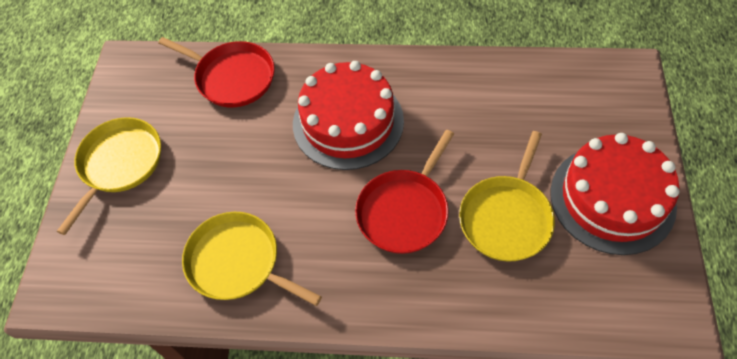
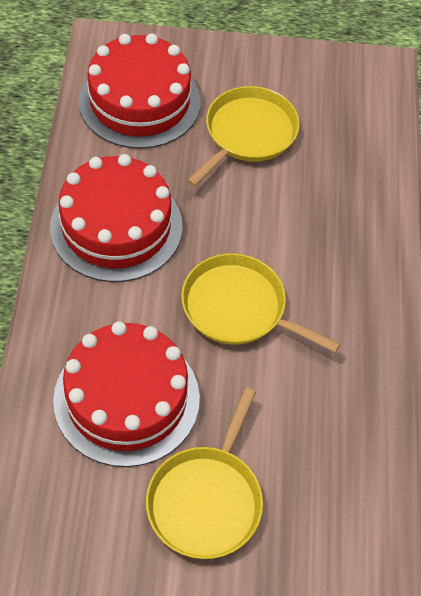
red cake: [293,61,404,170] [550,133,679,255] = 2 -> [50,154,183,282] [53,321,200,467] [79,34,201,149] = 3
red pan: [158,37,275,107] [355,130,454,254] = 2 -> none = 0

